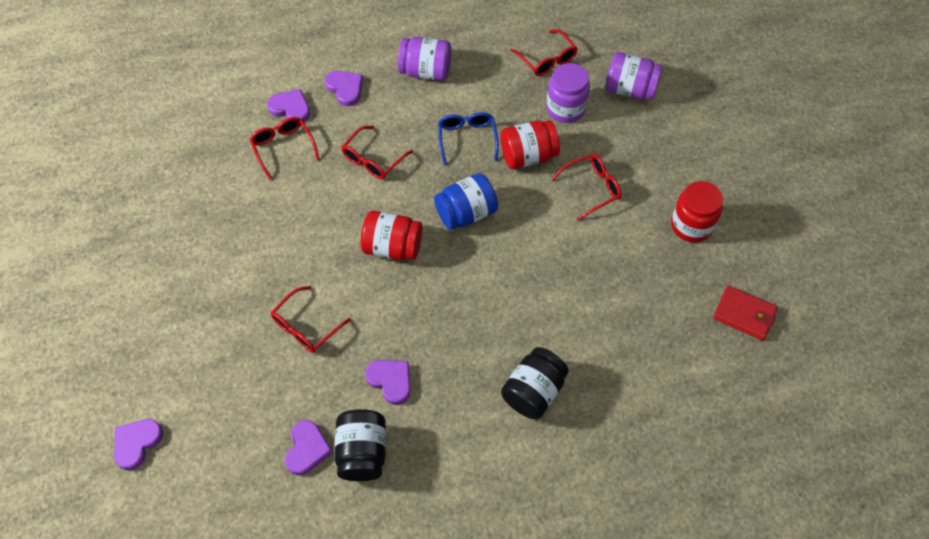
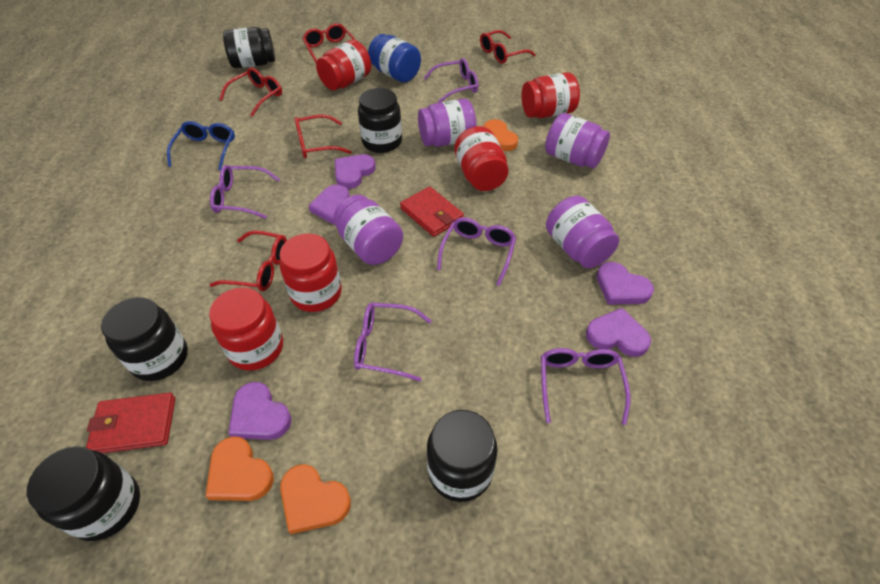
black jar: [335,409,386,481] [501,347,569,419] = 2 -> [27,446,140,541] [101,297,188,381] [223,27,275,68] [358,88,402,153] [427,410,498,502] = 5
orange heart: none = 0 -> [206,436,274,501] [280,464,351,534] [483,119,518,151] = 3
purple glasses: none = 0 -> [210,165,280,219] [354,303,432,381] [424,58,478,103] [437,217,516,286] [541,348,630,425] = 5
purple jar: [398,37,451,81] [546,63,590,123] [605,52,663,100] = 3 -> [333,195,403,265] [418,99,476,147] [545,113,610,168] [546,196,619,268] = 4
red jar: [361,211,422,260] [500,120,560,169] [671,181,723,243] = 3 -> [209,287,283,371] [280,233,342,312] [316,40,371,90] [454,126,509,191] [521,72,580,118] = 5
red wallet: [713,285,778,341] = 1 -> [86,393,175,453] [400,186,464,237] = 2

